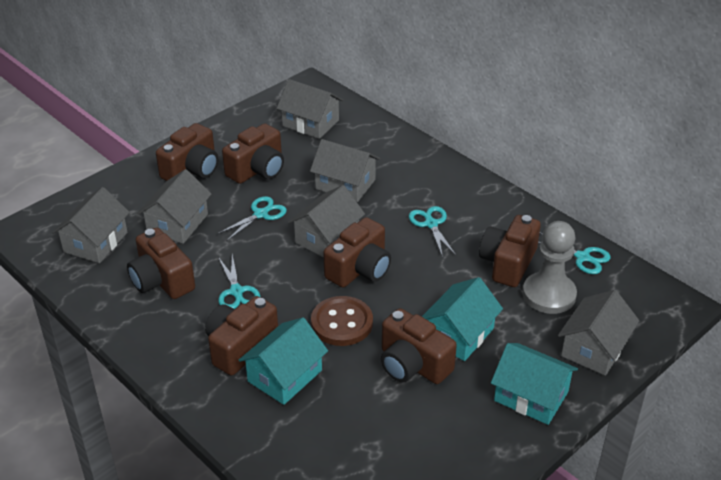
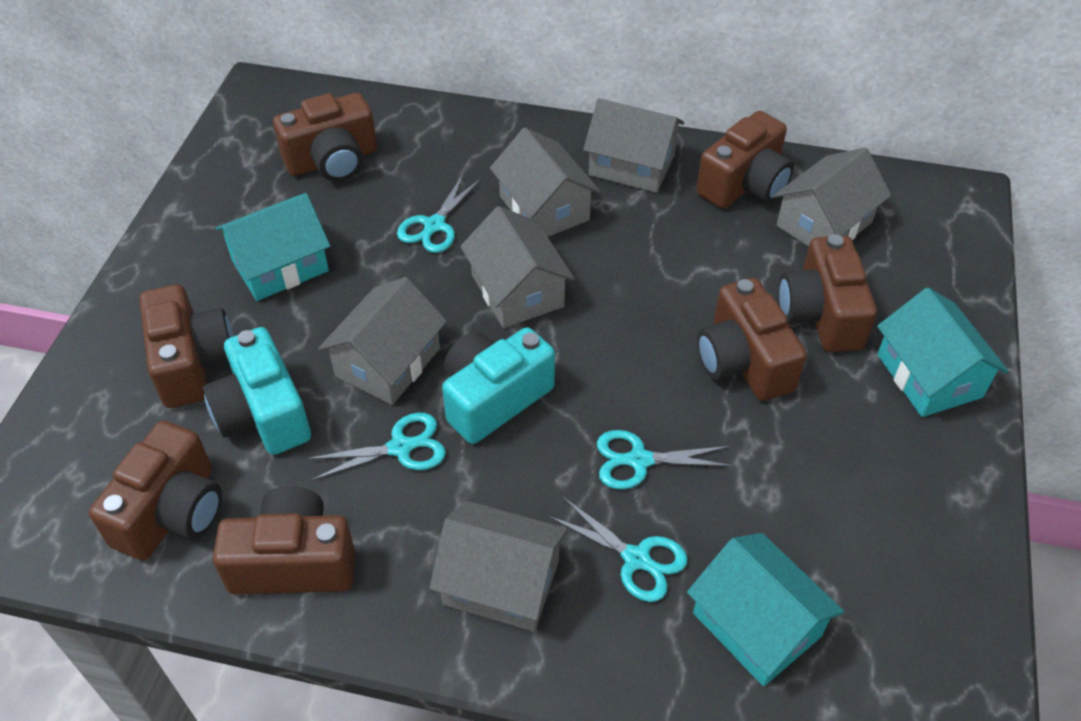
brown button: [311,296,373,346] = 1 -> none = 0
grey pawn: [523,221,577,314] = 1 -> none = 0
turquoise camera: none = 0 -> [203,327,311,455] [442,327,555,444] = 2

